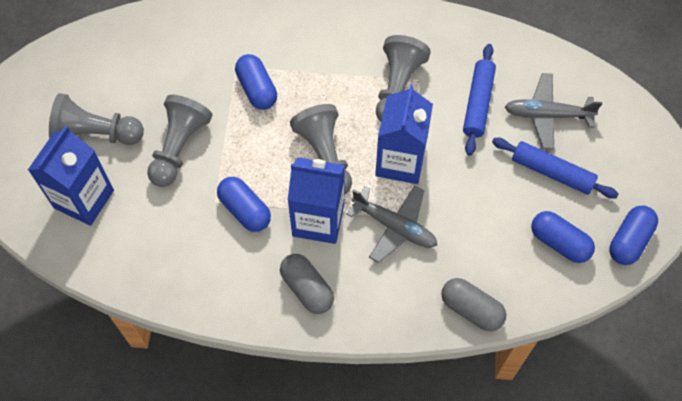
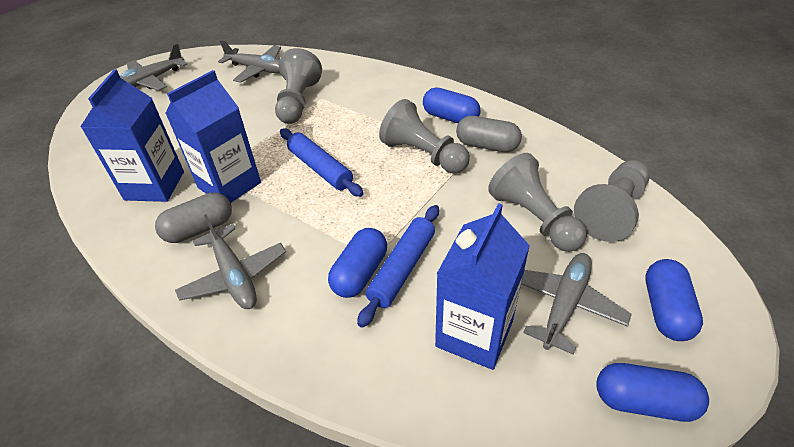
grey plane: [347,185,437,263] [505,73,602,149] = 2 -> [120,43,187,91] [175,214,286,309] [218,40,281,83] [521,253,632,355] = 4

